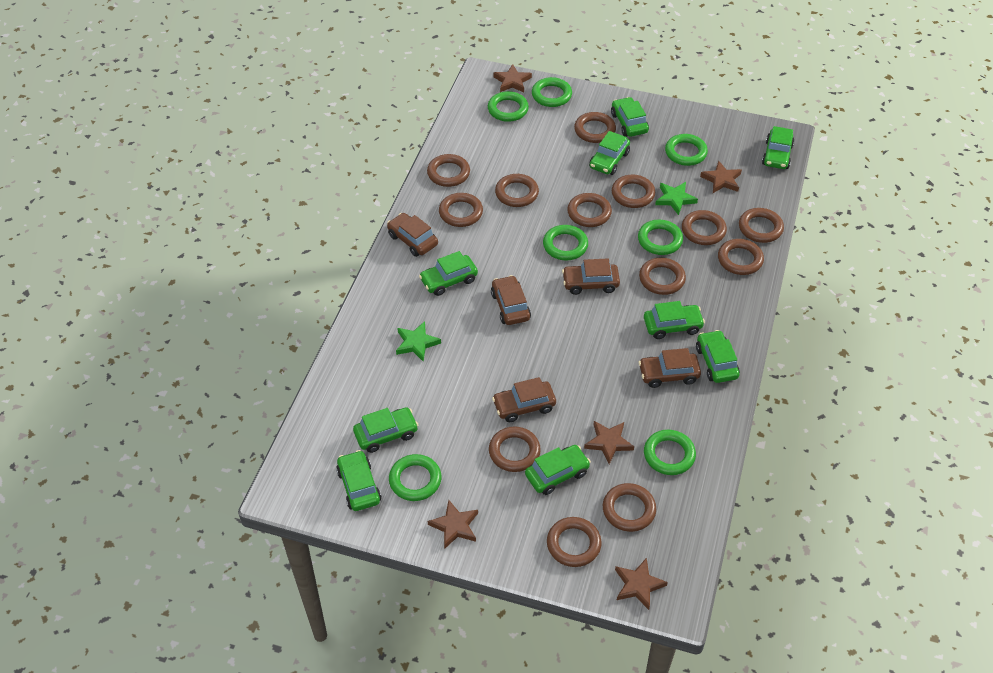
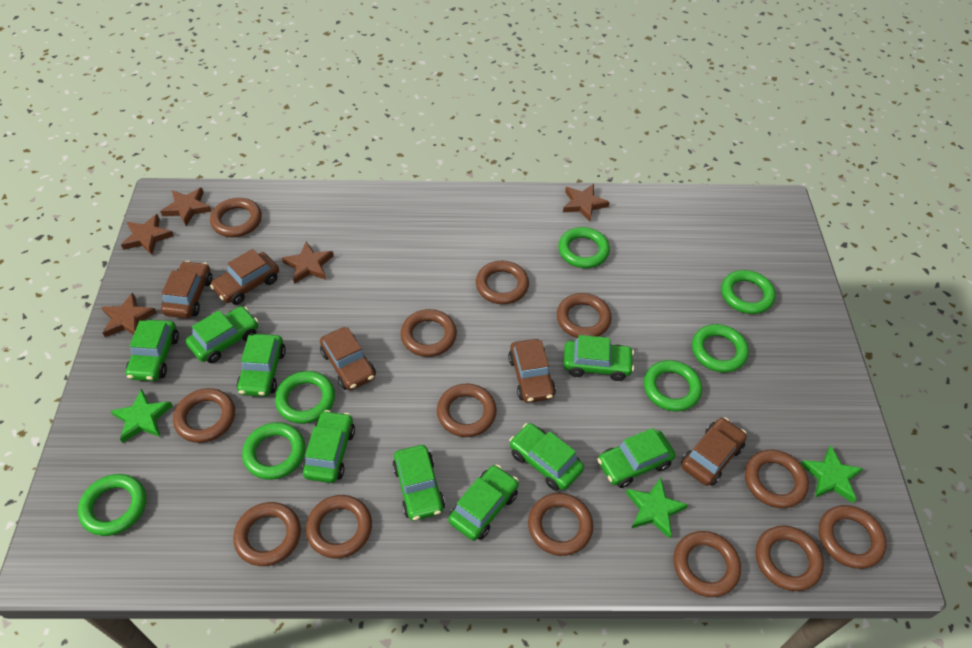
green star: [396,321,441,362] [655,182,698,215] = 2 -> [111,389,173,443] [626,478,688,539] [801,446,864,503] = 3

